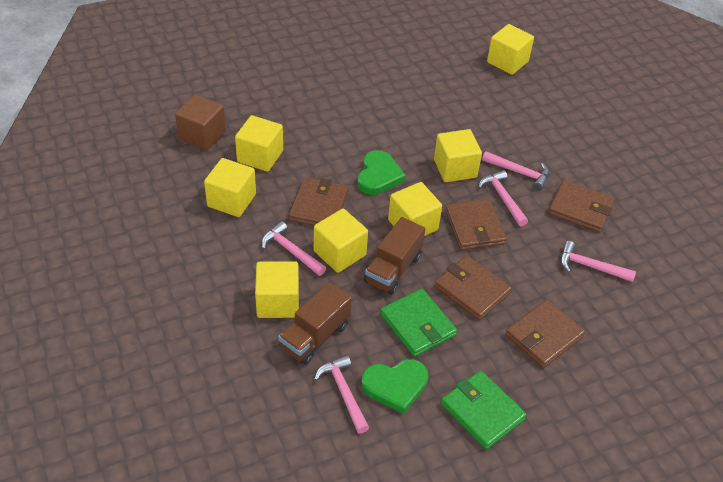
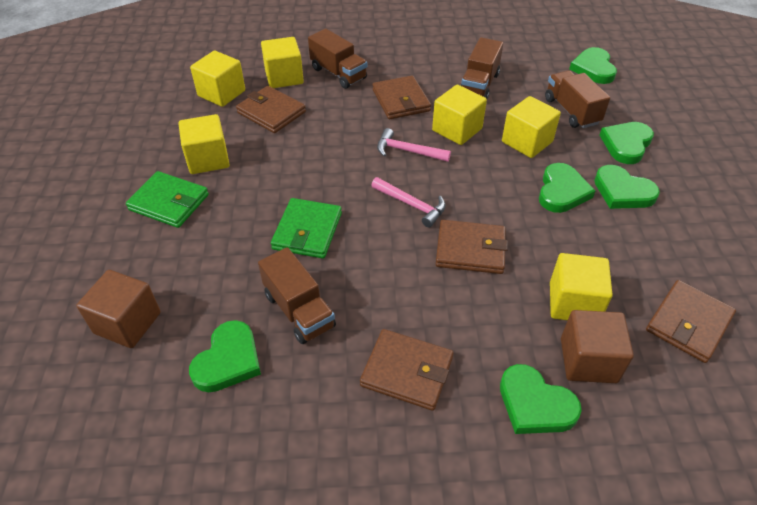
brown cube: [175,94,226,150] = 1 -> [76,270,161,348] [561,310,634,383] = 2
brown truck: [278,282,352,365] [364,217,425,295] = 2 -> [258,247,336,344] [308,29,367,89] [461,37,503,99] [545,70,610,128] = 4
green heart: [357,150,406,195] [361,359,428,414] = 2 -> [189,320,261,392] [500,364,582,434] [539,163,595,213] [569,47,617,84] [594,165,660,209] [600,122,654,164] = 6
pink hammer: [261,221,326,276] [314,355,369,434] [478,170,528,226] [482,151,549,190] [560,241,636,282] = 5 -> [371,177,446,227] [377,128,451,162] = 2
yellow cube: [204,158,256,217] [235,115,283,172] [255,261,299,318] [314,209,368,273] [388,182,442,236] [434,129,482,182] [487,24,534,75] = 7 -> [178,114,230,174] [190,51,245,107] [261,37,304,88] [432,85,487,145] [502,96,561,158] [550,253,613,320] = 6

